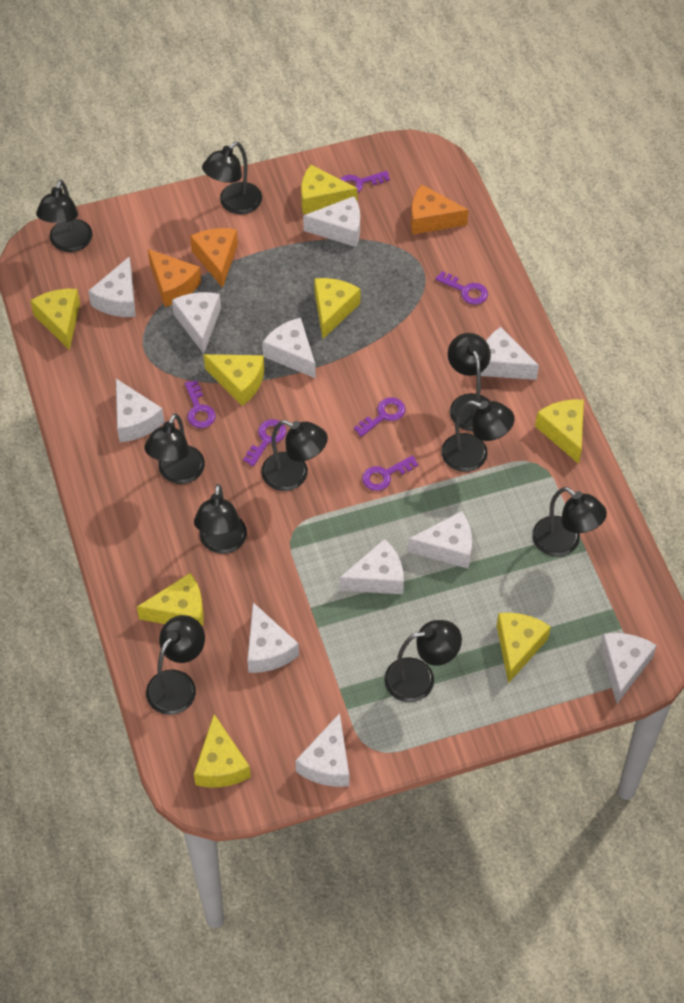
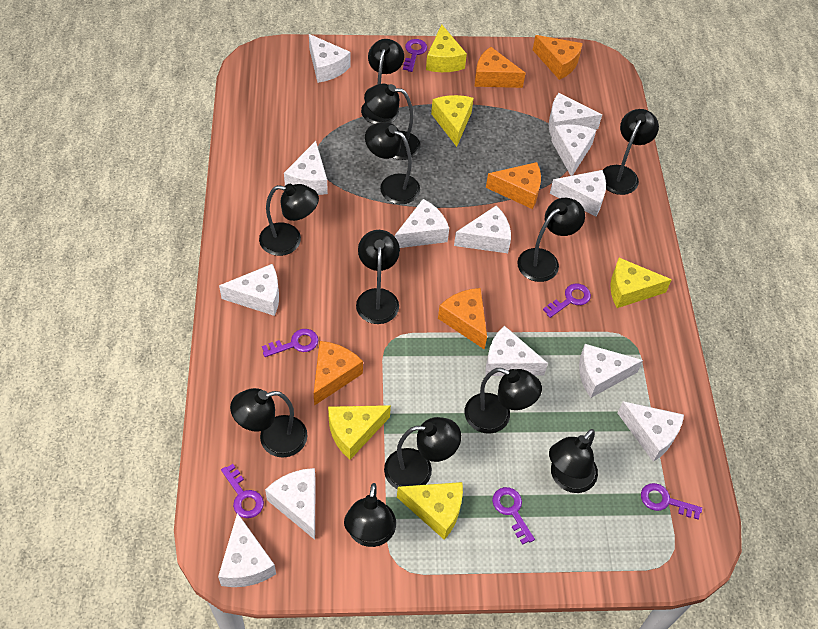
black lamp: [36,180,93,252] [144,413,205,484] [146,615,205,715] [194,484,247,554] [202,142,262,214] [261,420,328,491] [384,620,462,702] [441,401,515,472] [448,333,491,431] [532,487,607,557] = 10 -> [230,388,308,457] [259,184,319,256] [344,483,396,547] [356,230,400,324] [361,39,404,124] [364,84,421,160] [365,122,420,204] [384,417,461,489] [465,368,542,434] [517,198,585,282] [549,429,598,493] [603,109,659,195] = 12
orange cheese: [148,249,201,307] [190,228,238,288] [411,185,469,235] = 3 -> [314,341,363,406] [438,288,487,350] [474,47,526,88] [486,162,541,209] [533,35,583,80] = 5
white cheese: [88,256,136,317] [116,379,164,442] [172,292,221,354] [247,603,299,673] [262,318,316,378] [295,713,349,787] [303,196,360,247] [339,539,404,594] [408,511,472,569] [481,327,539,380] [600,633,657,703] = 11 -> [218,513,276,587] [219,264,279,316] [265,468,316,540] [284,141,328,195] [309,34,350,83] [395,199,449,248] [454,206,511,253] [485,326,548,376] [549,93,602,137] [550,170,606,217] [551,124,596,176] [579,344,643,398] [618,401,684,462] = 13
yellow cheese: [30,289,80,350] [137,573,204,627] [194,714,251,787] [204,354,264,406] [301,165,358,214] [314,278,360,339] [497,613,551,683] [535,399,584,464] = 8 -> [328,405,391,460] [397,482,463,540] [426,24,467,72] [431,95,474,147] [610,258,672,308] = 5

